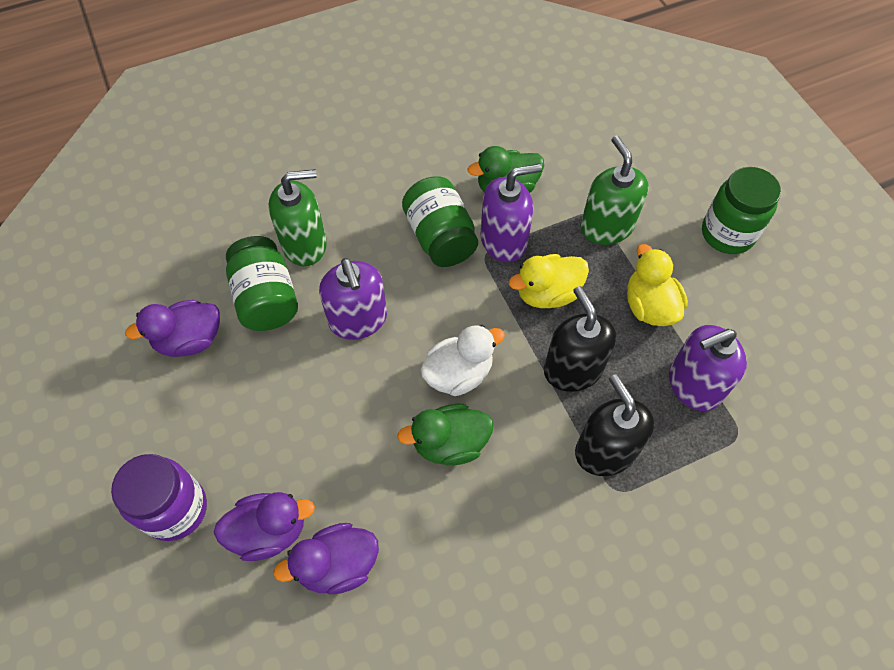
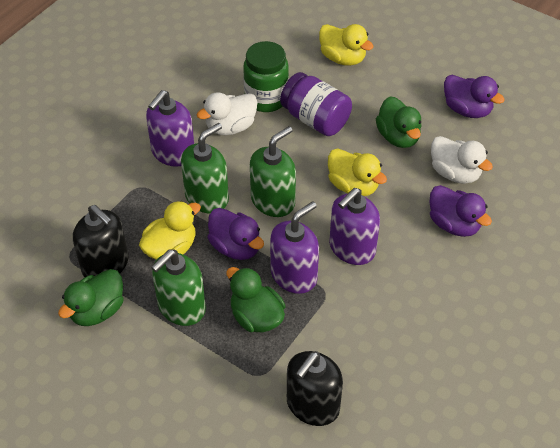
green duck: [397,404,493,466] [467,146,544,193] = 2 -> [58,269,124,326] [226,267,285,332] [376,96,421,148] = 3
green jar: [226,236,298,331] [402,176,478,267] [702,167,781,254] = 3 -> [243,41,289,112] = 1
green soap dispenser: [269,169,327,266] [581,136,649,245] = 2 -> [151,249,206,326] [181,123,229,213] [250,126,296,217] = 3
white duck: [420,325,505,396] = 1 -> [196,92,258,135] [431,136,493,184] = 2
yellow duck: [509,254,589,308] [627,244,688,326] = 2 -> [139,201,201,260] [319,24,374,66] [328,149,387,196] = 3

